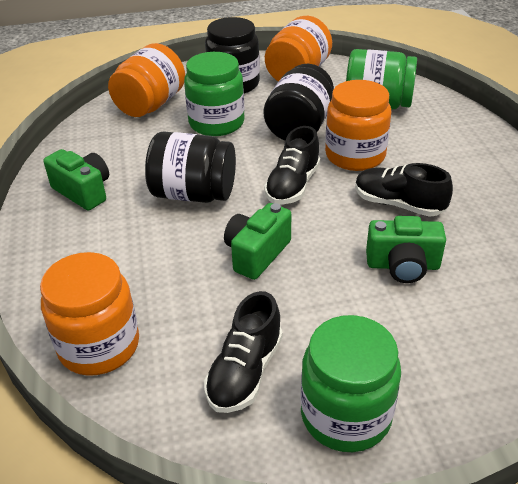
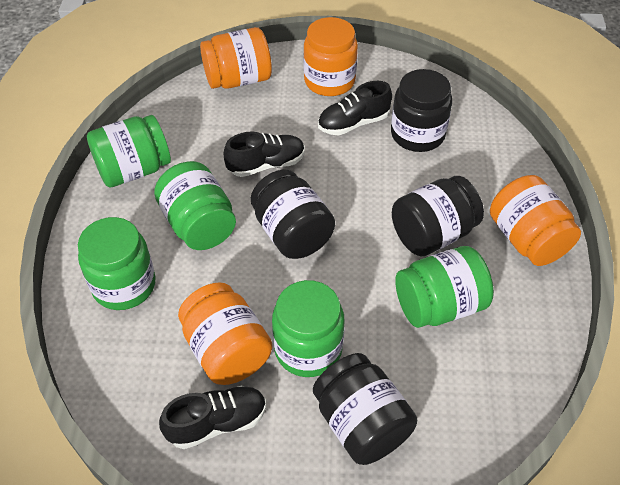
black jar: [145,131,236,203] [205,17,260,94] [264,64,334,141] = 3 -> [251,170,335,259] [313,353,417,465] [391,69,452,152] [392,176,484,256] = 4
green camera: [44,149,109,210] [224,203,291,280] [366,216,446,283] = 3 -> none = 0
green jar: [184,52,245,136] [300,315,401,452] [346,49,417,110] = 3 -> [78,217,156,310] [87,115,171,187] [154,161,236,250] [272,280,345,377] [395,246,494,328] = 5

